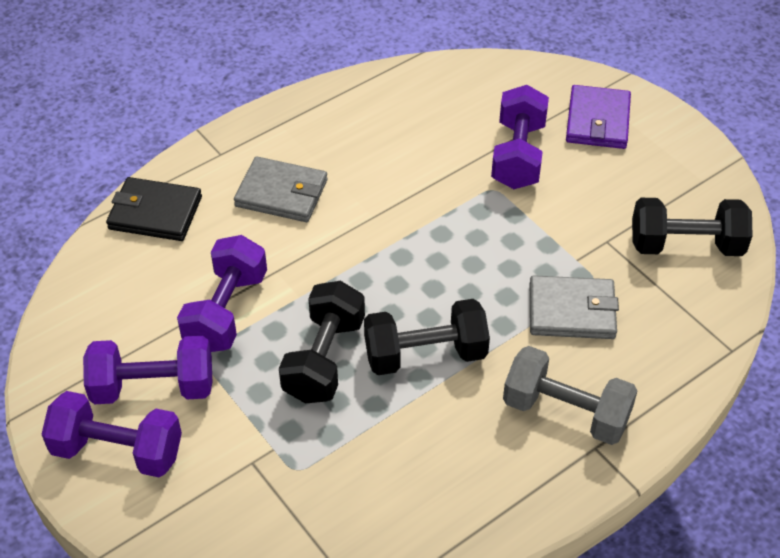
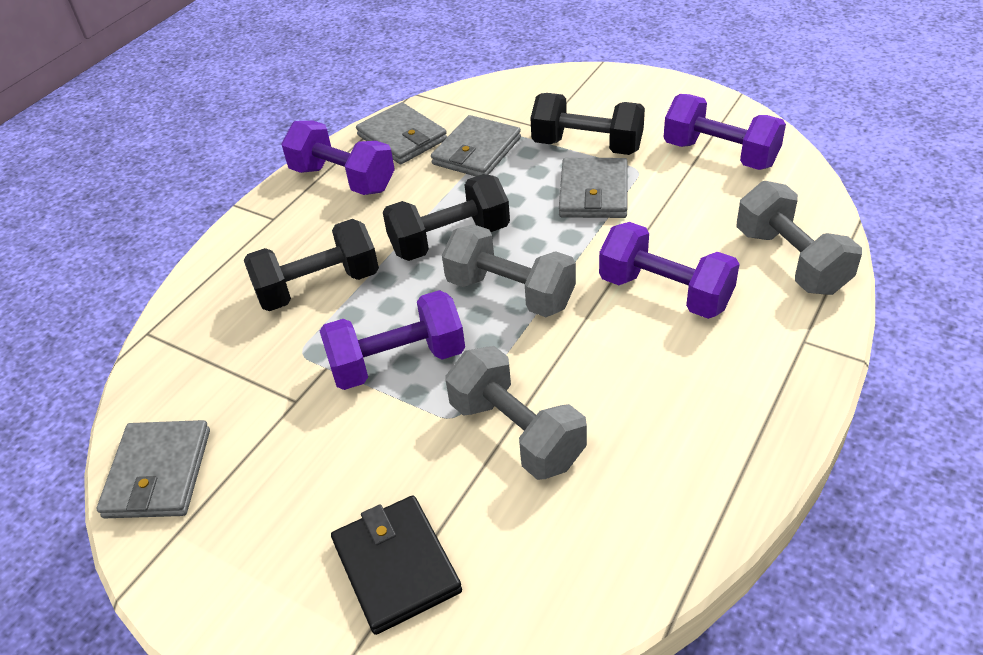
grey dumbbell: [503,346,638,445] = 1 -> [442,224,576,317] [446,346,587,480] [737,181,862,295] = 3
grey wallet: [234,156,328,222] [530,275,619,339] = 2 -> [97,420,210,518] [356,102,447,164] [431,115,521,176] [559,158,628,218] = 4
purple wallet: [566,85,631,149] = 1 -> none = 0

